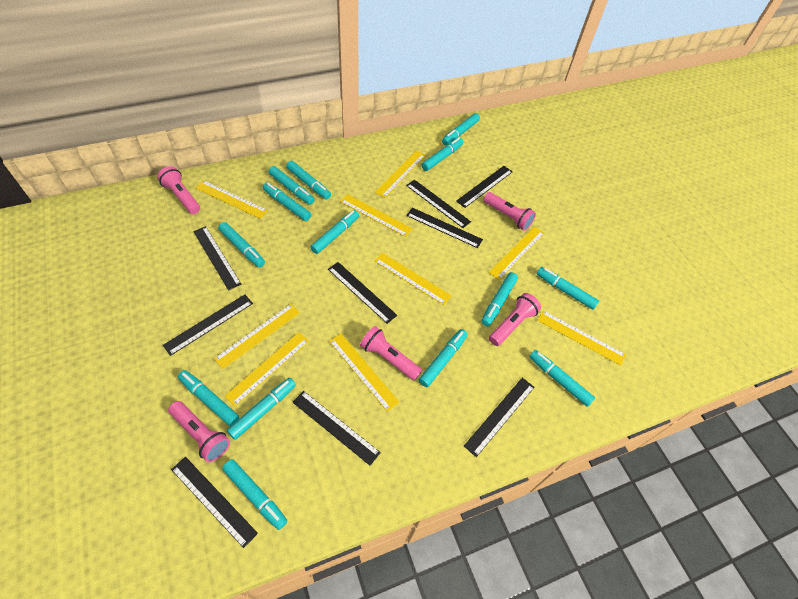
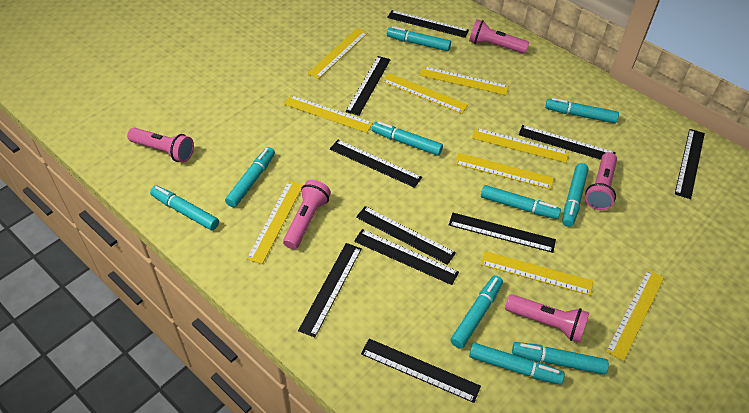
black ruler: [163,294,253,356] [171,457,258,548] [193,226,241,290] [293,391,381,466] [328,262,397,324] [406,180,471,228] [406,208,483,248] [456,166,513,208] [464,378,535,457] = 9 -> [298,243,362,338] [330,140,422,188] [345,56,391,116] [354,229,459,285] [356,206,456,265] [361,339,481,403] [387,10,469,38] [449,213,556,253] [518,125,616,160] [675,129,705,199] = 10
turquoise marker: [178,370,239,426] [218,222,265,268] [222,459,287,530] [227,378,296,440] [263,183,311,221] [269,166,315,205] [286,161,331,199] [310,210,359,254] [419,329,468,387] [422,138,463,171] [442,113,480,145] [481,272,518,326] [529,350,595,407] [537,267,599,310] = 14 -> [150,185,219,231] [225,147,275,207] [372,121,443,156] [387,26,451,51] [450,275,503,349] [469,343,565,385] [481,185,561,219] [512,342,609,375] [545,98,619,123] [562,163,589,227] = 10

